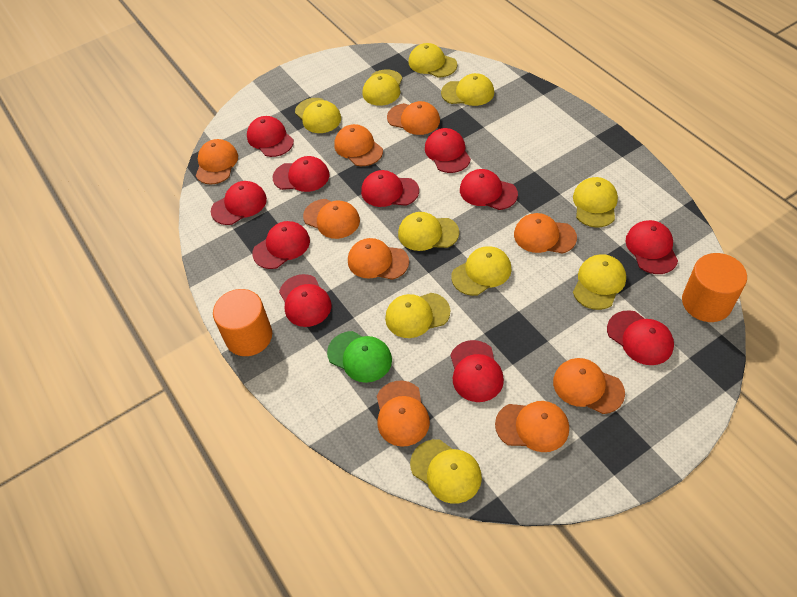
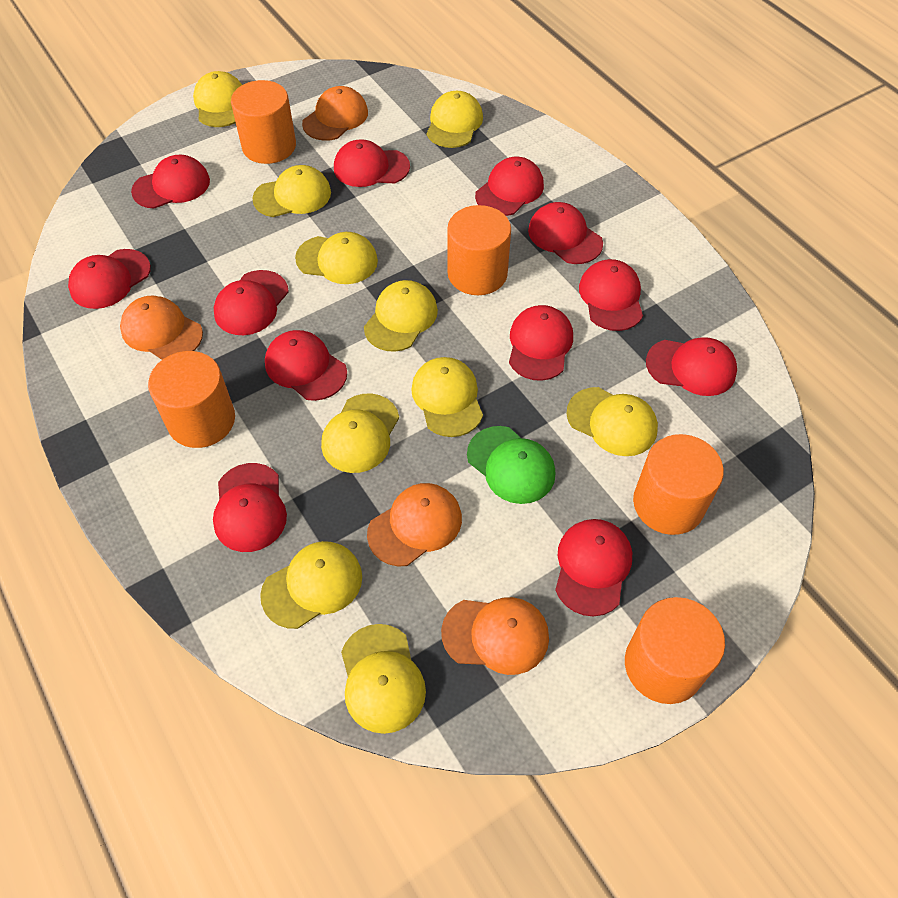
orange cap: [196,139,238,185] [303,199,360,239] [334,124,383,166] [348,238,409,280] [377,381,430,447] [387,101,440,135] [495,401,569,452] [514,213,577,254] [553,358,625,414] = 9 -> [120,296,203,360] [302,86,368,141] [367,483,462,566] [441,597,549,675] = 4
orange cylinder: [213,289,272,356] [682,253,747,322] = 2 -> [148,351,235,448] [231,80,296,164] [447,205,511,295] [625,597,725,704] [633,434,724,535] = 5
red cap: [211,181,267,225] [247,116,294,157] [252,221,310,269] [273,156,330,192] [279,274,331,327] [361,170,419,207] [425,128,471,173] [450,340,504,402] [460,169,518,210] [607,310,674,365] [625,220,678,274] = 11 -> [68,249,151,309] [131,155,210,209] [213,463,287,552] [214,270,289,335] [265,330,347,401] [334,139,410,187] [475,157,544,216] [509,305,573,381] [528,202,603,264] [555,519,632,616] [579,259,643,331] [646,337,737,396] = 12

